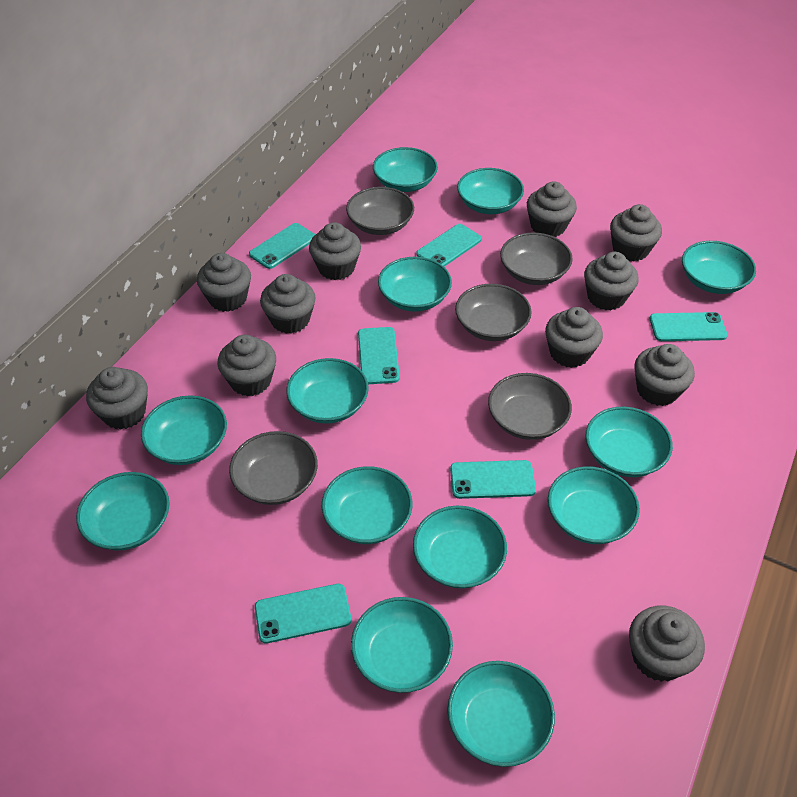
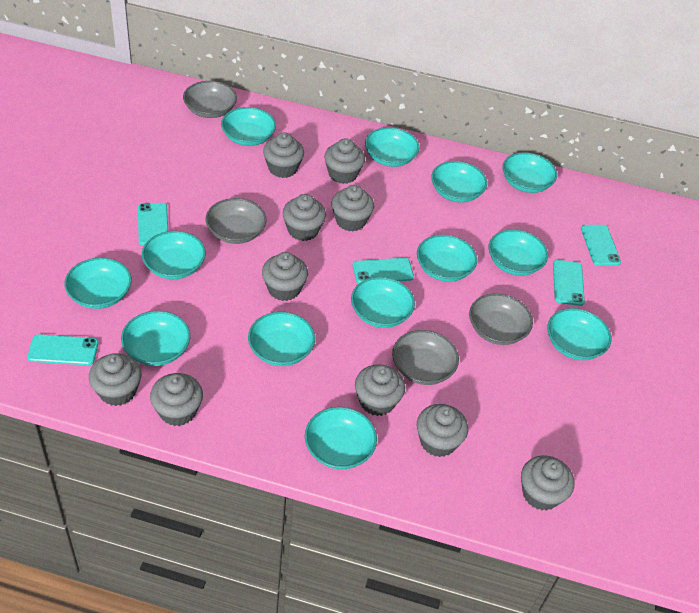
grey bowl: [229,431,318,505] [346,187,414,235] [455,284,532,341] [488,373,572,440] [500,233,573,285] = 5 -> [183,81,237,118] [206,198,266,244] [392,330,459,385] [469,293,533,345] = 4
grey cupcake: [86,367,148,430] [197,253,251,312] [217,335,276,396] [260,274,315,334] [309,222,361,280] [527,181,577,237] [545,307,603,368] [584,252,639,311] [610,204,662,262] [629,605,705,682] [634,344,695,406] = 11 -> [89,353,142,406] [150,373,203,426] [262,252,308,301] [263,132,304,178] [283,194,326,241] [324,138,365,184] [331,185,374,231] [355,364,405,416] [417,404,468,457] [521,456,574,511] = 10
turquoise phone: [249,223,315,269] [255,584,351,644] [358,327,400,384] [416,224,482,267] [450,460,536,499] [650,312,728,341] = 6 -> [27,334,99,365] [138,203,168,246] [353,258,414,284] [553,260,585,306] [581,225,621,266] = 5

